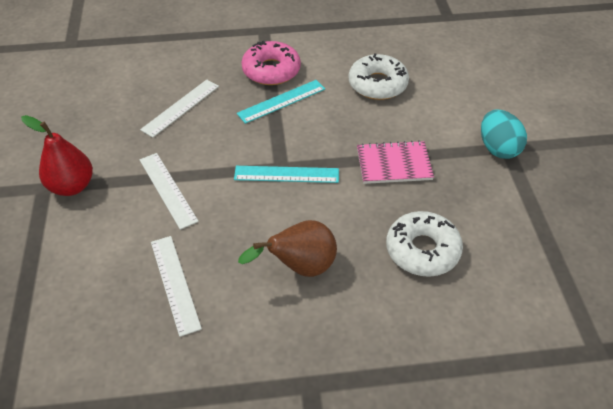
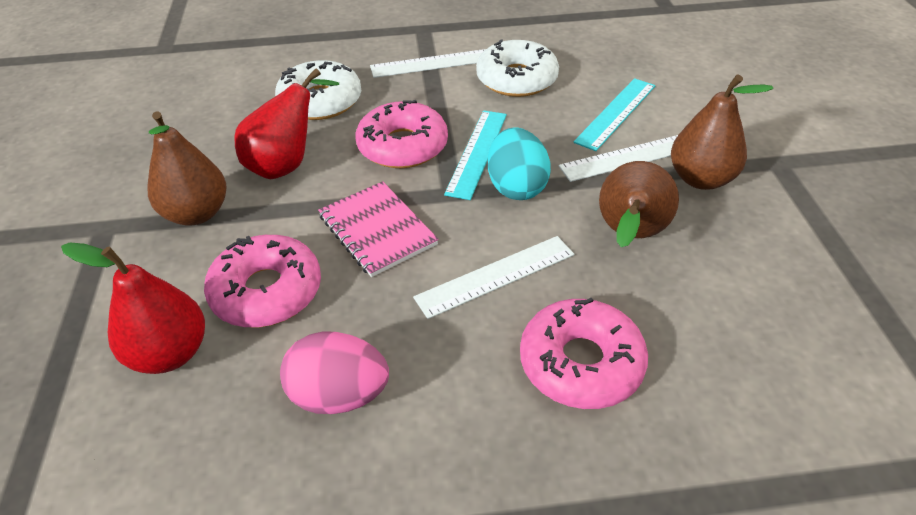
brown pear: [238,220,337,277] = 1 -> [147,111,227,226] [599,161,679,247] [671,74,773,190] = 3
pink donut: [241,41,301,85] = 1 -> [204,235,321,327] [356,100,448,168] [520,298,648,409] = 3
pink egg: none = 0 -> [280,332,389,414] = 1
red pear: [21,115,93,196] = 1 -> [61,243,205,374] [234,68,339,179] = 2

